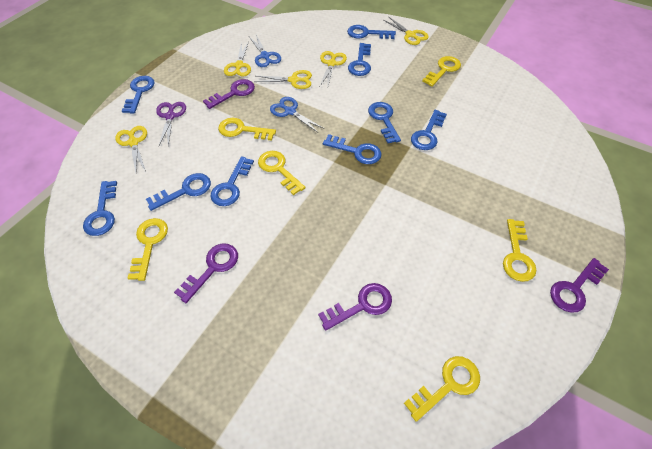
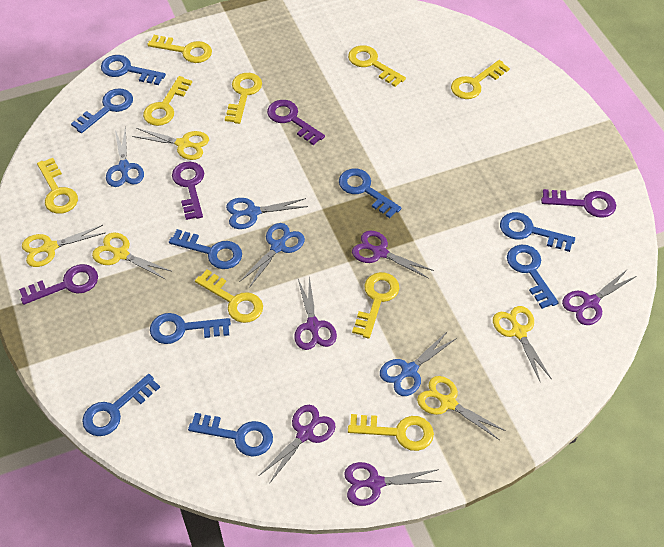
blue scissors: [250,35,281,67] [270,97,324,132] = 2 -> [106,126,144,187] [226,198,308,229] [239,223,305,288] [380,331,457,396] = 4
purple scissors: [156,102,186,146] = 1 -> [259,405,335,484] [295,277,337,350] [344,462,441,506] [352,231,434,279] [562,269,637,325] = 5
yellow key: [128,218,168,281] [218,118,276,141] [258,151,306,195] [404,356,480,422] [422,56,461,87] [503,219,536,282] = 6 -> [37,158,78,214] [143,76,192,126] [147,35,212,63] [195,269,263,323] [225,73,262,124] [348,45,406,87] [348,414,434,451] [352,272,399,339] [451,60,510,99] = 9

